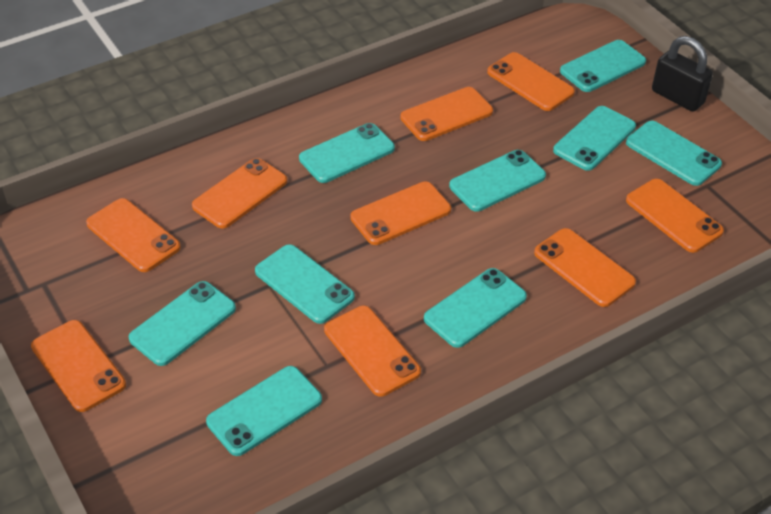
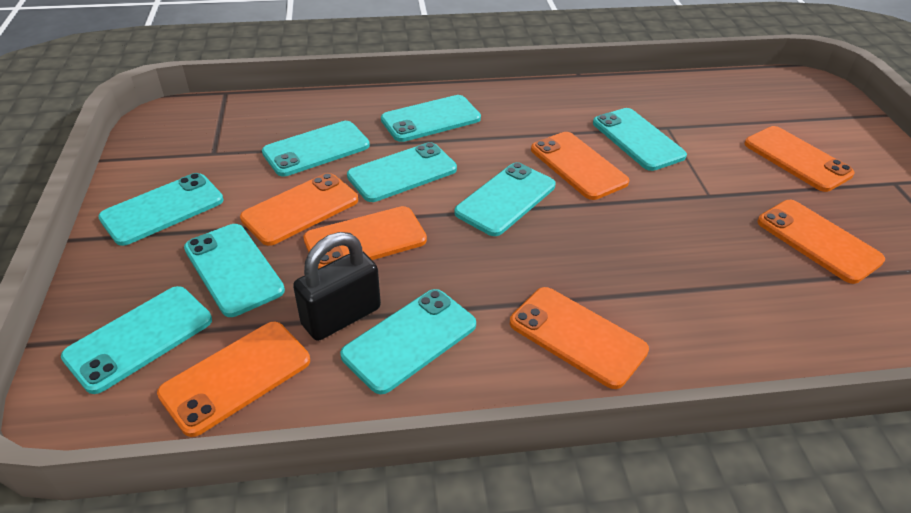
orange phone: [31,320,126,412] [86,198,181,272] [192,158,287,229] [324,306,421,397] [350,181,451,245] [400,87,493,141] [487,52,575,111] [534,228,636,307] [626,179,724,253] = 9 -> [157,322,310,437] [240,173,358,246] [303,206,427,269] [510,287,649,389] [531,132,629,200] [744,126,855,192] [757,200,885,284] = 7

